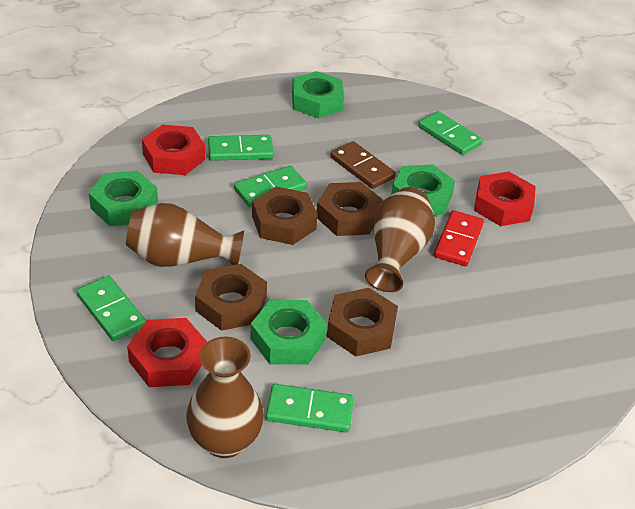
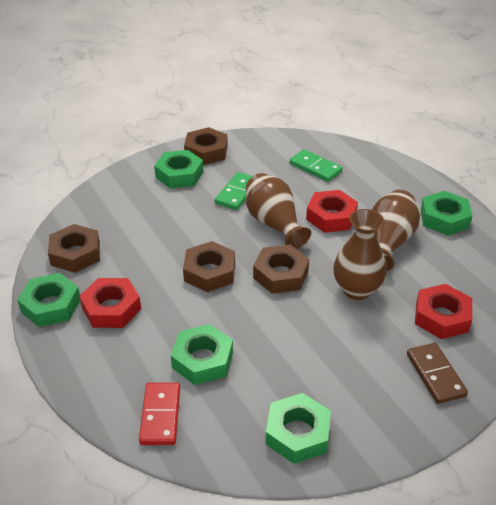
green domino: [76,276,146,341] [208,135,274,161] [234,166,307,207] [266,384,354,433] [418,111,483,155] = 5 -> [215,172,253,210] [289,149,343,182] = 2
green nut: [89,171,158,226] [250,300,327,365] [292,71,344,118] [391,164,455,215] = 4 -> [17,273,80,327] [154,150,203,189] [171,324,233,385] [265,393,331,464] [421,191,472,236] = 5

